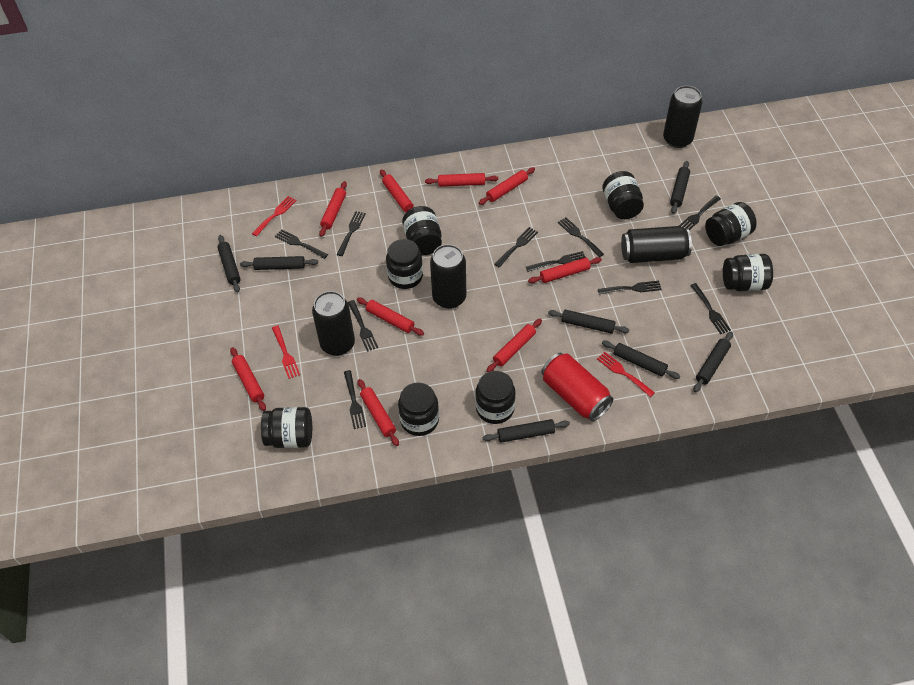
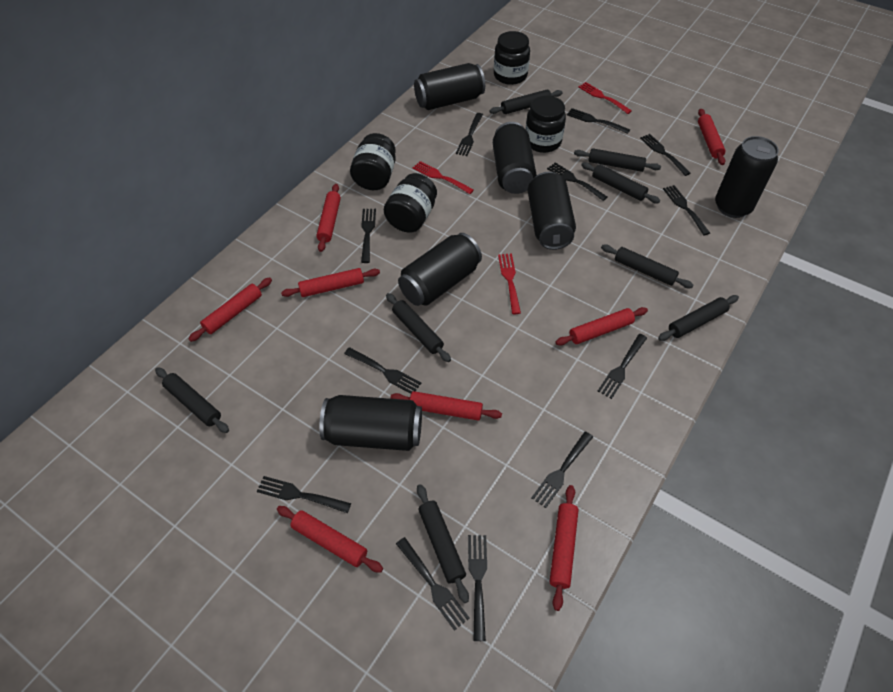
black can: [312,291,355,356] [430,244,466,309] [621,226,692,263] [663,86,702,148] = 4 -> [319,395,422,451] [398,233,482,306] [414,63,485,110] [493,122,537,194] [528,172,576,250] [715,136,779,218] = 6
black fork: [275,230,328,259] [337,211,366,256] [344,370,366,429] [348,300,378,352] [494,227,538,267] [526,251,586,272] [558,217,604,257] [598,281,662,294] [679,196,721,230] [690,283,731,334] = 10 -> [256,476,351,513] [344,347,421,394] [361,209,376,263] [396,537,469,631] [456,113,483,156] [468,535,487,641] [531,431,593,508] [547,162,607,201] [567,108,630,134] [598,334,647,399] [640,134,691,176] [663,185,710,235] = 12
black jar: [261,407,312,448] [386,239,423,289] [398,382,439,436] [402,206,442,255] [475,371,516,424] [602,171,644,219] [705,202,757,246] [723,254,773,291] = 8 -> [350,133,396,190] [384,173,437,233] [494,31,530,85] [525,96,566,153] = 4
black rolling pin: [217,235,241,292] [240,256,318,270] [483,419,570,443] [548,310,629,334] [602,341,680,379] [670,161,690,214] [693,331,733,392] = 7 -> [155,367,229,433] [386,293,451,362] [417,484,469,603] [490,89,562,114] [574,148,661,172] [581,162,660,203] [601,245,693,288] [658,295,739,341] = 8
red can: [542,353,613,421] = 1 -> none = 0
red rolling pin: [230,347,266,411] [319,181,347,237] [357,297,424,336] [358,379,399,446] [380,169,413,212] [425,173,498,187] [479,167,535,205] [486,319,542,372] [528,257,602,283] = 9 -> [189,278,272,342] [277,506,383,573] [281,268,380,297] [316,184,341,252] [390,391,502,421] [550,485,579,611] [555,307,648,346] [698,109,725,165] = 8

